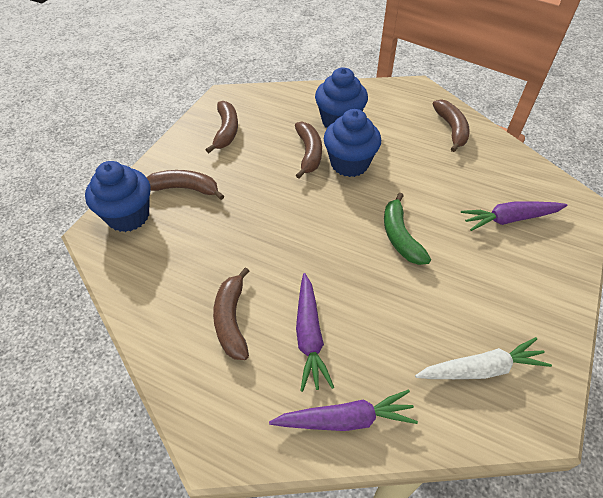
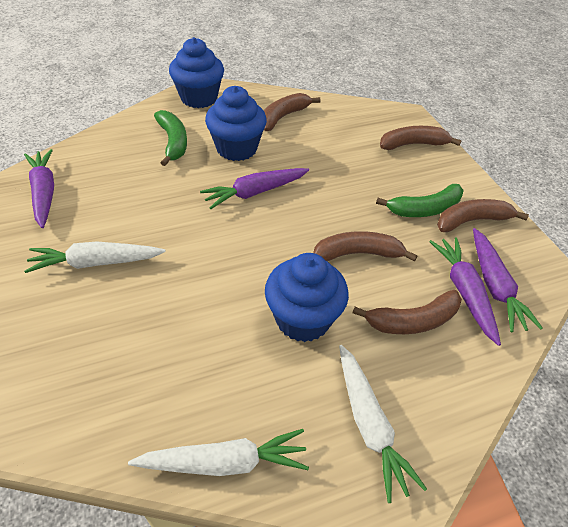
green banana: [384,193,431,265] = 1 -> [154,110,187,166] [376,184,464,217] = 2
purple carrot: [269,390,418,431] [296,273,334,392] [461,201,568,231] = 3 -> [24,149,54,228] [200,168,309,209] [429,237,501,346] [473,228,543,332] = 4
white carrot: [415,337,552,379] = 1 -> [24,242,166,273] [128,429,309,476] [339,345,427,503] = 3

